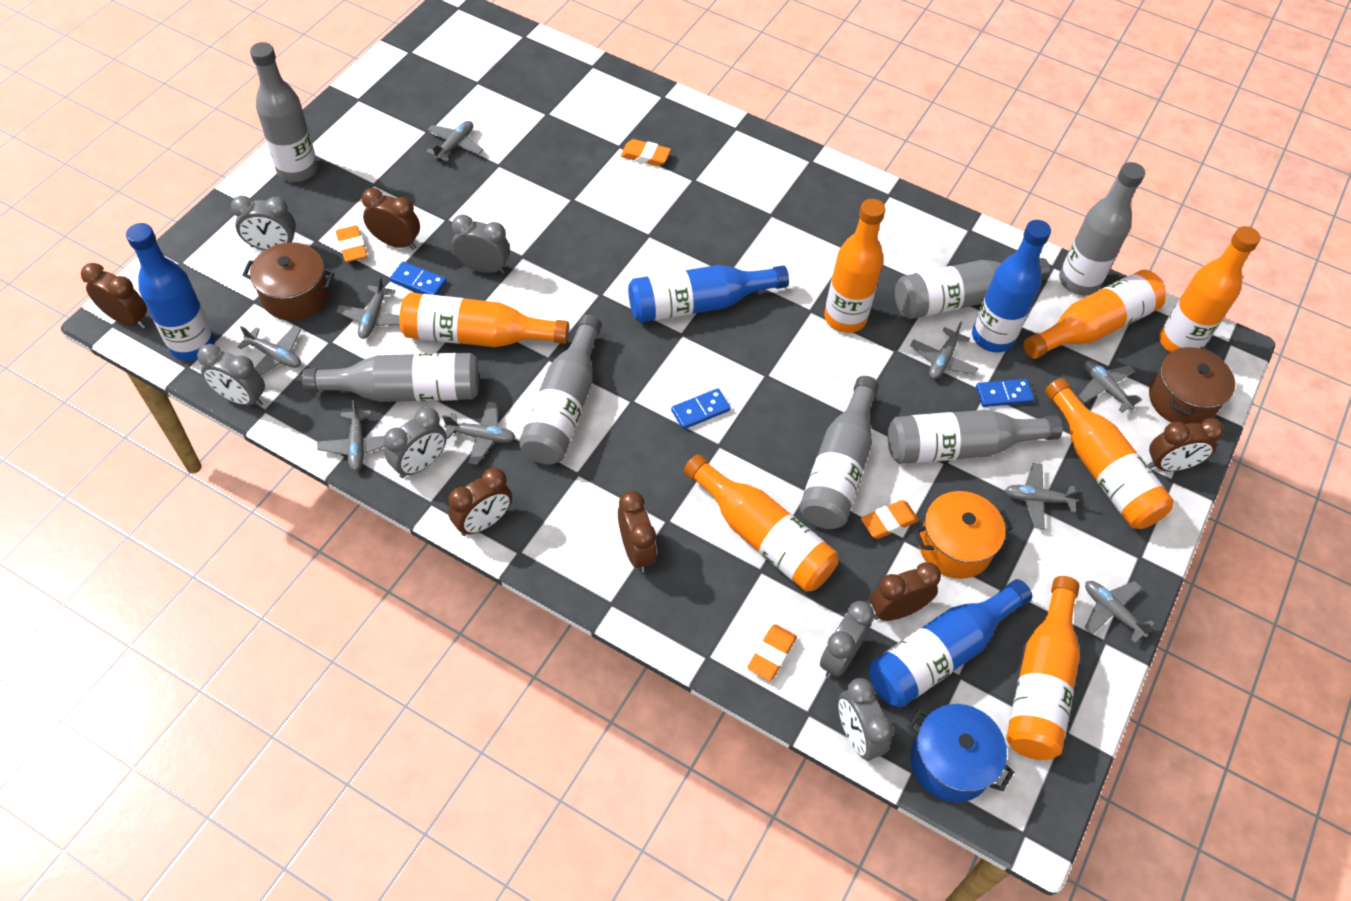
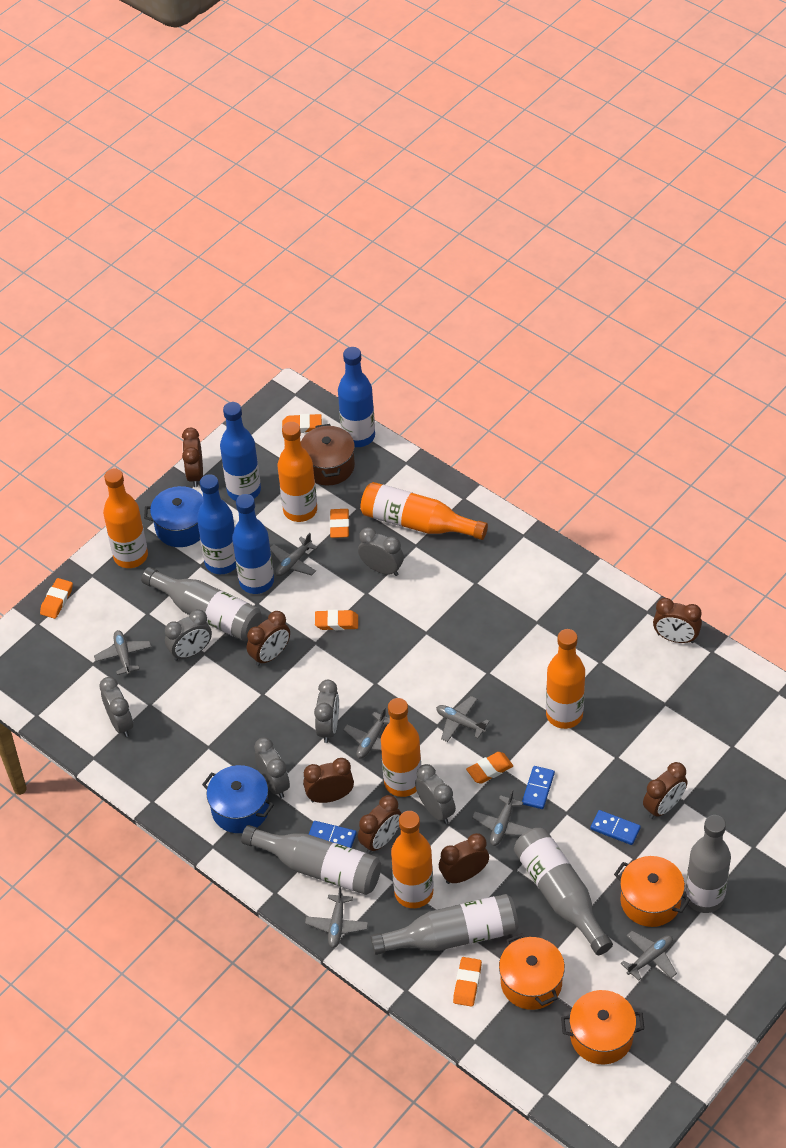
blue pot: [907,704,1014,802] = 1 -> [144,486,203,547] [202,765,274,833] = 2
brown clock: [81,263,147,329] [362,188,420,250] [448,467,512,536] [618,491,657,572] [870,562,941,621] [1148,418,1224,471] = 6 -> [182,428,203,487] [247,611,290,666] [303,758,354,803] [358,795,402,854] [439,833,489,884] [643,762,687,819] [653,598,702,643] = 7
brown pot: [243,242,334,321] [1149,347,1235,424] = 2 -> [301,424,355,486] = 1
grey bottle: [250,42,318,182] [302,353,479,402] [519,315,602,464] [799,376,879,529] [888,410,1062,464] [895,258,1050,319] [1059,162,1145,295] = 7 -> [141,567,262,641] [241,825,381,895] [371,894,519,955] [514,828,613,955] [685,815,731,913] = 5
grey plane: [237,326,301,376] [317,400,386,471] [336,276,400,339] [426,121,483,162] [443,401,516,465] [910,322,978,379] [1005,463,1084,529] [1078,360,1142,413] [1085,581,1155,643] = 9 -> [94,630,151,675] [270,533,318,576] [305,887,368,948] [343,707,390,759] [436,696,490,742] [472,790,531,846] [621,931,677,981] = 7
orange bottle: [399,293,569,347] [684,454,838,592] [824,199,885,333] [1006,576,1080,760] [1023,270,1166,359] [1045,378,1174,529] [1159,226,1261,352] = 7 -> [103,469,148,568] [277,422,317,522] [360,482,488,540] [381,698,421,797] [391,811,433,908] [546,629,585,729] = 6
orange eraser: [336,225,367,262] [620,139,671,166] [747,624,797,681] [861,500,919,539] = 4 -> [40,578,73,619] [282,414,322,433] [315,610,358,630] [330,509,349,538] [453,957,482,1007] [466,752,513,784] = 6
orange pot: [914,491,1013,579] = 1 -> [499,933,565,1010] [561,990,644,1064] [614,856,691,927] = 3

